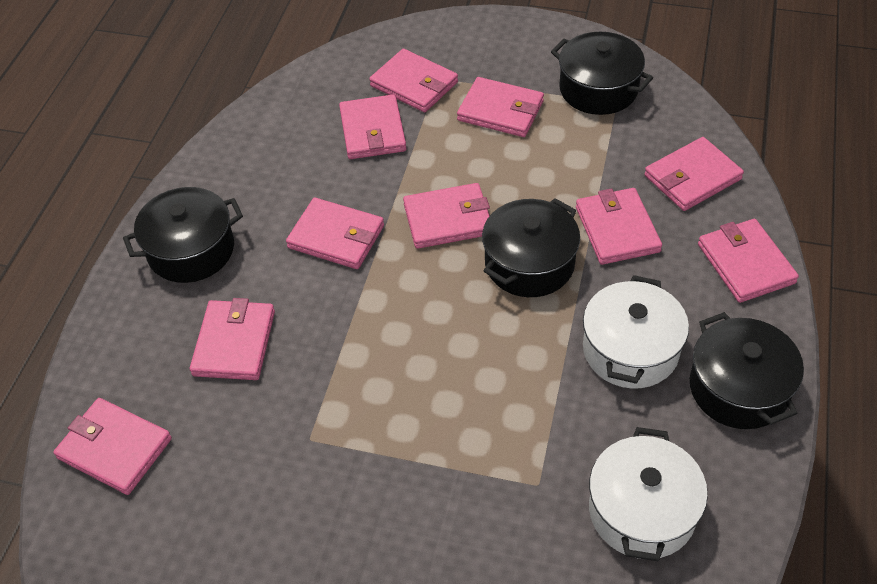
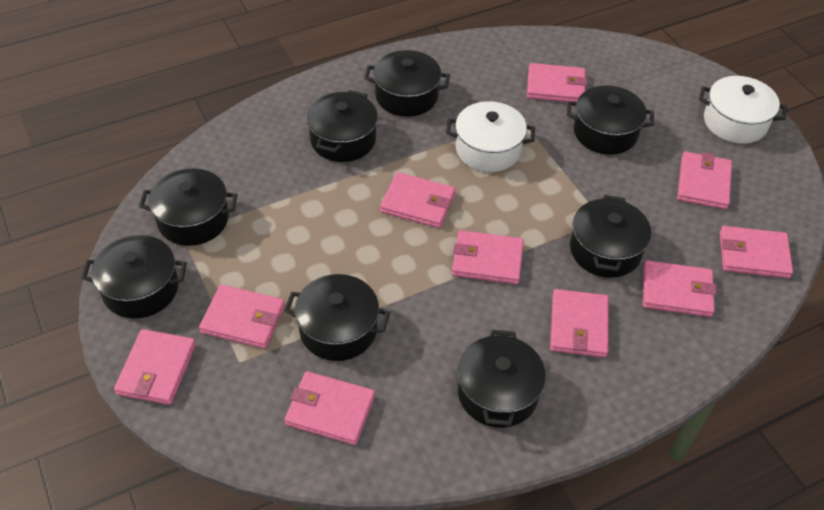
black pot: [123,187,243,283] [482,198,580,297] [551,32,653,115] [690,312,804,429] = 4 -> [81,235,187,319] [139,168,238,246] [284,274,390,361] [306,90,378,162] [364,50,450,117] [457,330,546,428] [567,85,654,155] [570,195,651,278] = 8

